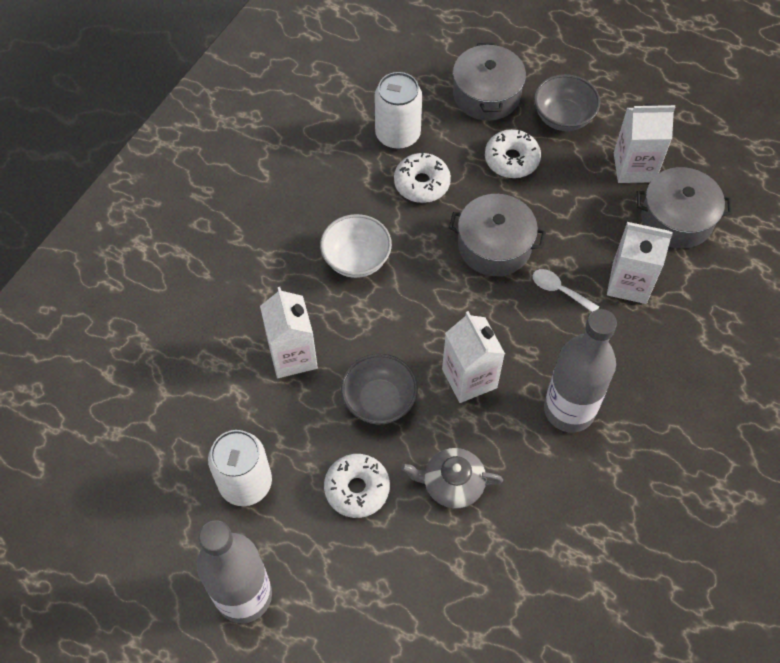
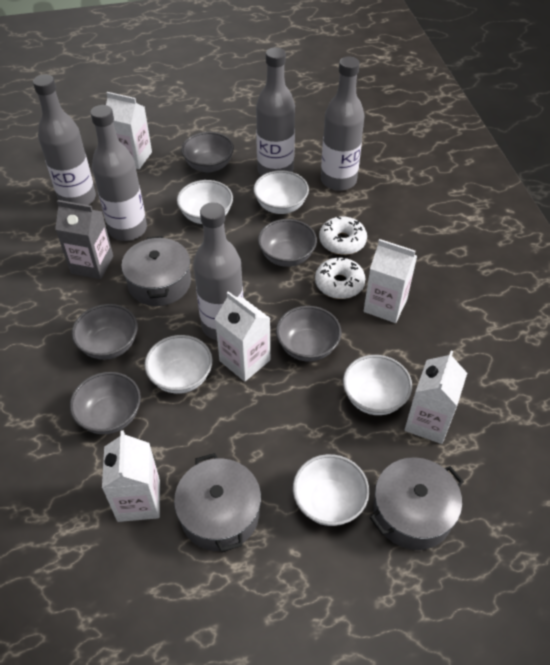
grey bottle: [197,520,272,623] [544,309,617,432] = 2 -> [33,74,96,205] [90,105,147,241] [193,202,243,340] [256,47,295,176] [321,57,365,191] = 5
grey bowl: [341,354,418,424] [534,74,600,131] = 2 -> [70,372,141,434] [72,304,138,360] [181,132,234,172] [258,219,317,267] [276,306,341,362] = 5
grey carton: none = 0 -> [55,200,113,279] = 1
grey teapot: [401,448,503,508] = 1 -> none = 0
white bowl: [320,214,392,278] = 1 -> [145,335,212,394] [177,180,233,224] [253,170,309,214] [293,454,369,526] [343,355,412,415] = 5
white can: [208,430,272,506] [374,72,422,149] = 2 -> none = 0
white carton: [260,287,318,378] [442,311,505,403] [607,222,673,304] [614,104,675,183] = 4 -> [102,430,160,522] [106,92,152,169] [215,291,270,382] [364,239,417,323] [405,351,467,444] = 5
white donut: [324,454,390,518] [394,153,451,203] [485,129,541,178] = 3 -> [315,257,365,299] [319,217,367,255] = 2
white spoon: [533,269,599,312] = 1 -> none = 0

